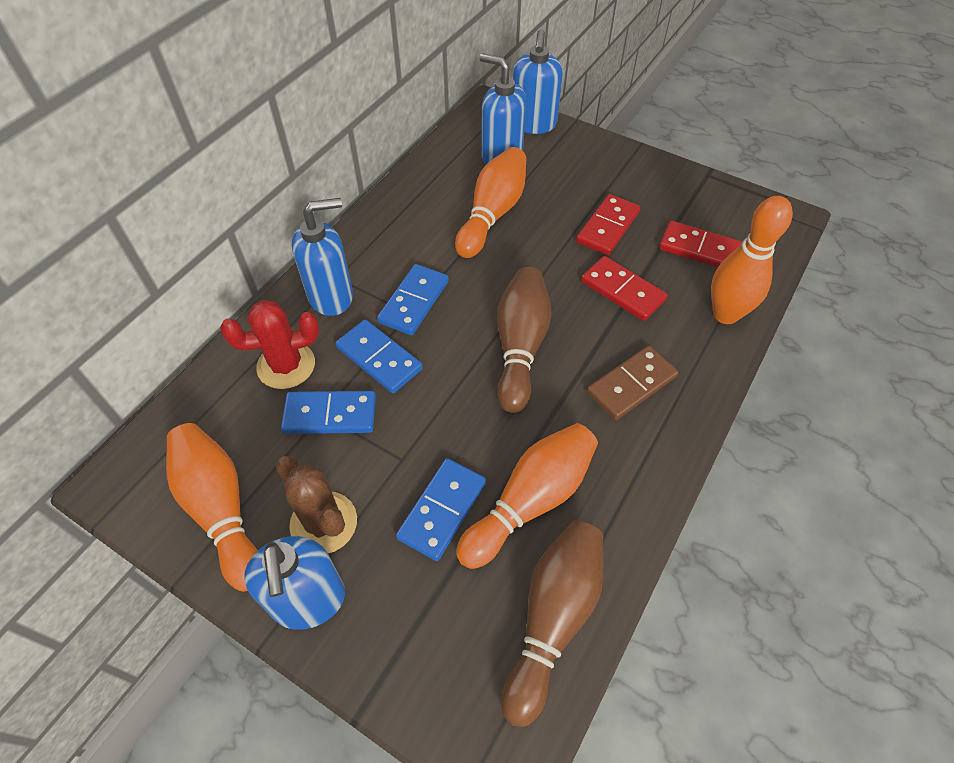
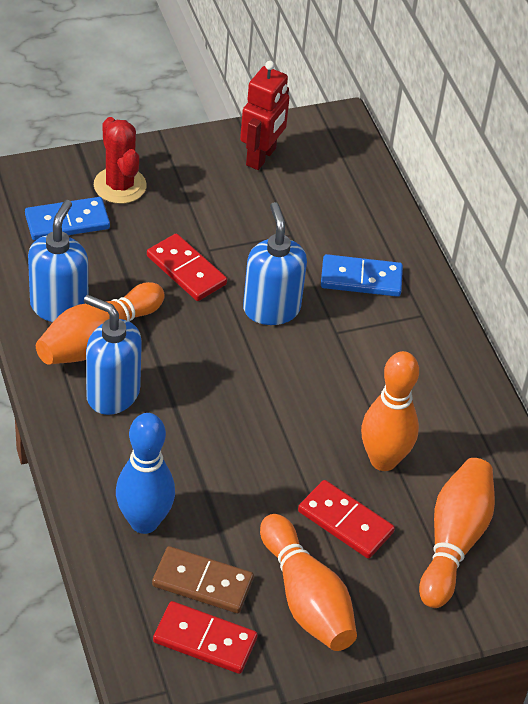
blue bowling pin: none = 0 -> [116,413,175,534] = 1
blue domino: [281,391,376,434] [336,319,423,393] [377,264,449,335] [396,458,486,561] = 4 -> [25,197,110,240] [321,254,403,297] = 2
blue soap dispenser: [244,536,345,630] [292,198,353,316] [480,53,526,164] [513,29,563,134] = 4 -> [28,200,88,322] [84,295,142,415] [243,202,307,325] = 3
brown bowling pin: [497,267,552,413] [501,520,603,727] = 2 -> none = 0
brown cactus: [276,456,357,553] = 1 -> none = 0
red robot: none = 0 -> [240,61,290,170] = 1

